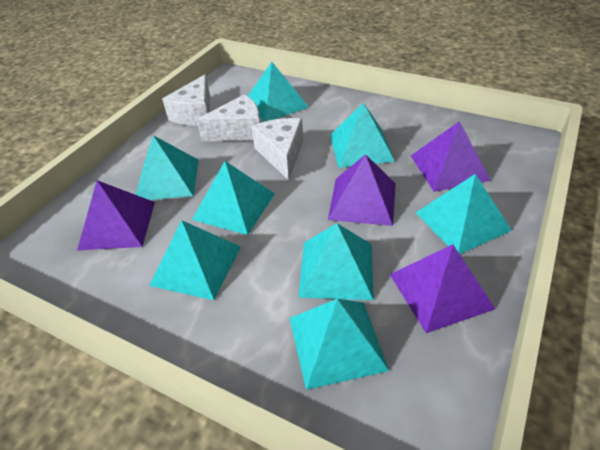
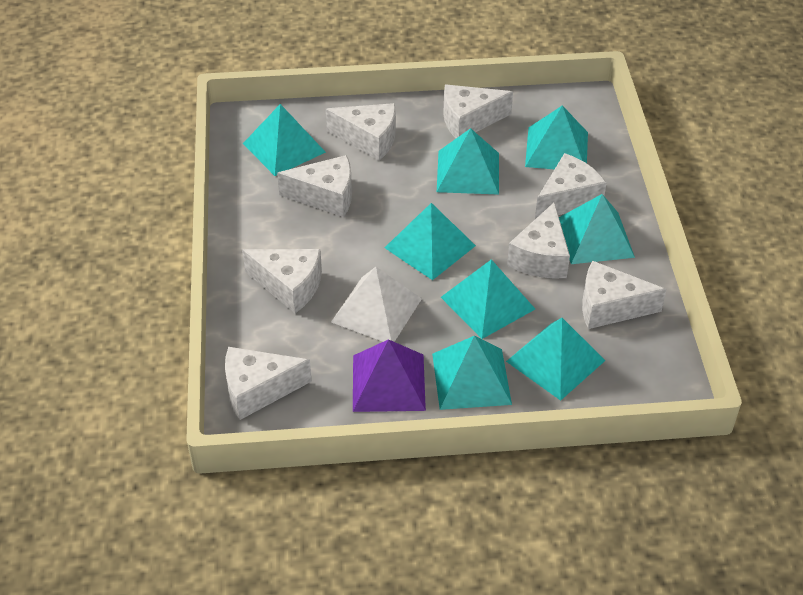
purple pyramid: [77,180,155,250] [328,154,396,226] [390,244,495,333] [411,121,491,192] = 4 -> [353,339,426,412] = 1
white cheese: [162,74,210,126] [196,94,260,141] [251,118,303,180] = 3 -> [225,347,312,420] [242,249,322,313] [277,155,352,217] [326,103,396,161] [443,85,513,138] [507,203,570,279] [535,153,607,219] [582,261,667,329] = 8
white pyramid: none = 0 -> [331,267,422,342] = 1

